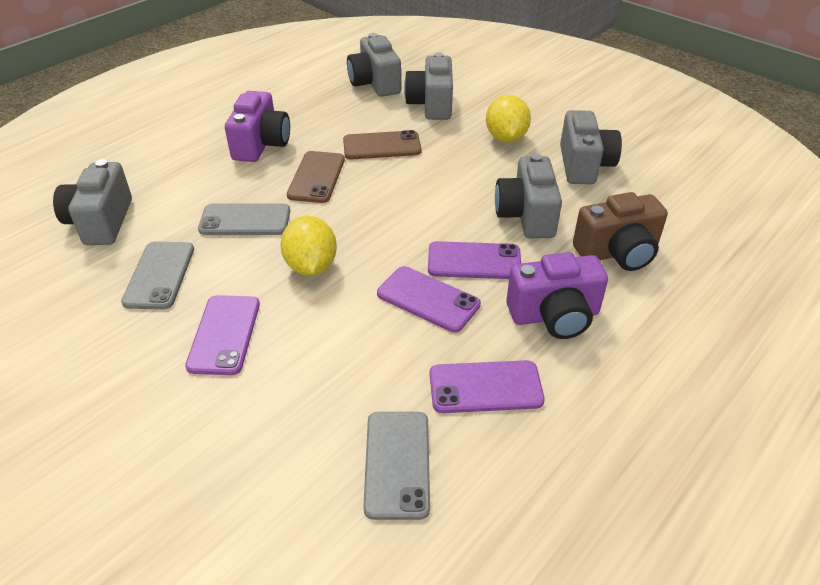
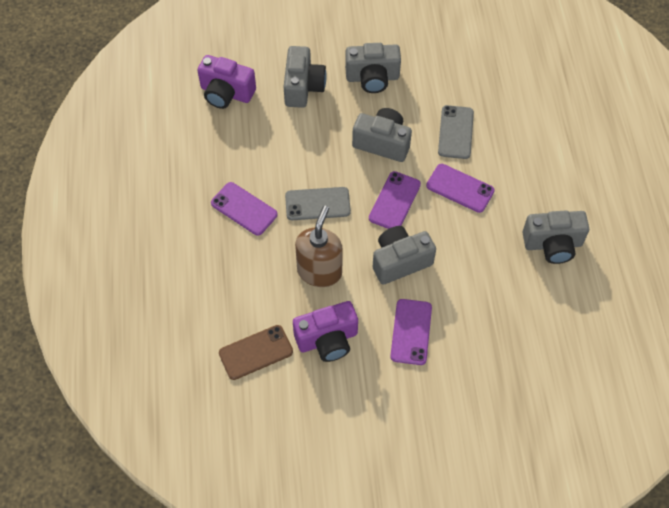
brown camera: [573,192,668,271] = 1 -> none = 0
brown phone: [287,151,345,203] [343,130,422,160] = 2 -> [219,325,293,380] = 1
brown soap dispenser: none = 0 -> [295,206,343,287] = 1
grey phone: [121,242,194,309] [198,203,290,235] [363,412,430,520] = 3 -> [285,187,351,220] [438,105,474,159] = 2
yellow lemon: [280,216,337,276] [486,95,531,143] = 2 -> none = 0

